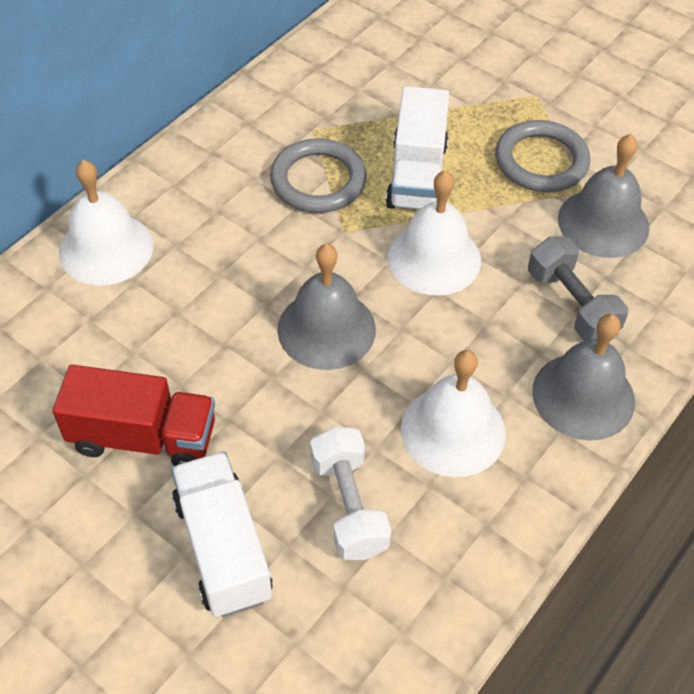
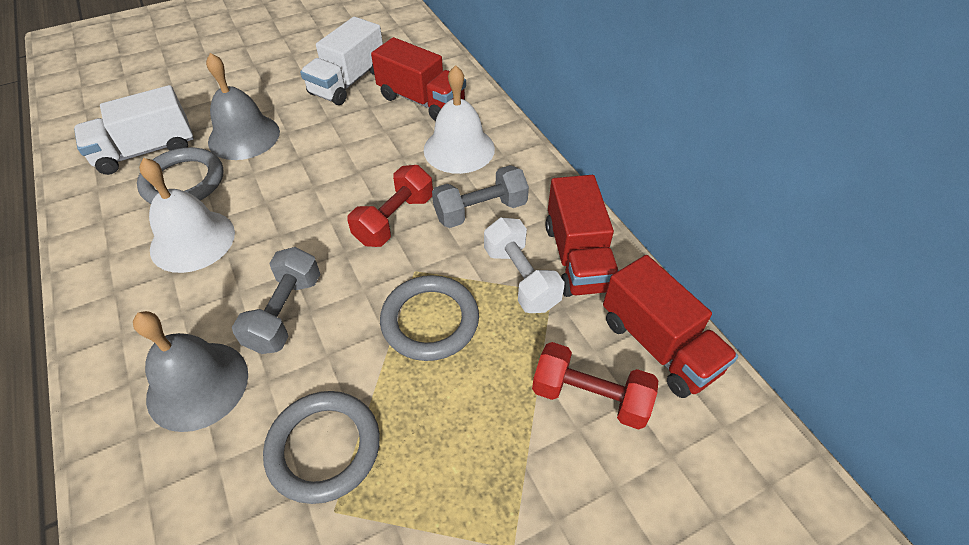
grey bell: [277,244,376,370] [532,314,635,441] [558,134,650,258] = 3 -> [133,311,248,432] [206,53,280,160] = 2
grey dumbbell: [528,236,628,341] = 1 -> [232,247,320,354] [432,165,529,228] = 2
grey ring: [270,138,367,213] [495,120,590,192] = 2 -> [137,147,223,204] [263,391,380,504] [380,275,479,361] = 3
red dumbbell: none = 0 -> [347,165,433,247] [532,342,658,430] = 2
red truck: [53,365,215,466] = 1 -> [371,37,466,121] [546,175,619,297] [603,255,738,398] = 3
white bell: [59,160,153,286] [388,170,481,296] [401,350,506,477] = 3 -> [139,158,235,273] [424,65,495,174] = 2

